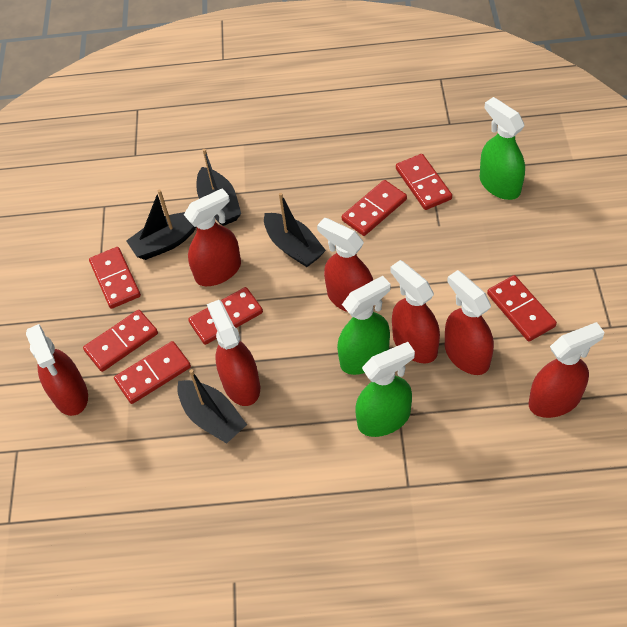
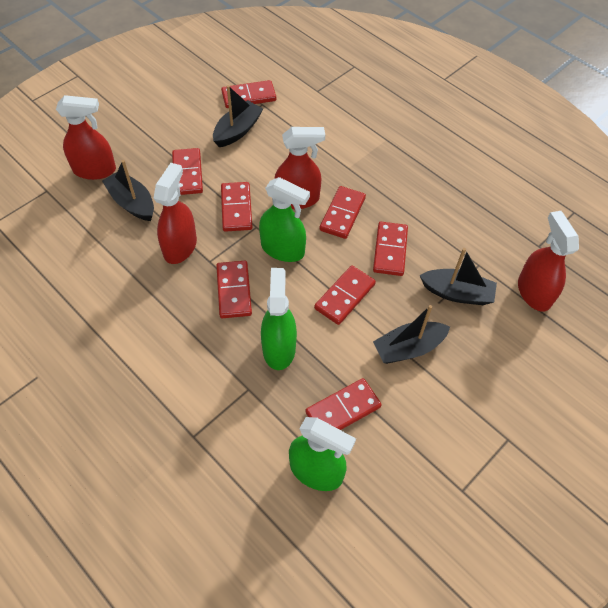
red domino: [83,310,158,372] [89,247,141,309] [114,341,191,404] [188,287,263,345] [342,180,407,236] [396,154,452,210] [487,275,557,341] = 7 -> [172,148,203,195] [216,261,252,318] [221,80,276,108] [221,182,253,232] [305,378,382,430] [314,265,376,325] [319,186,366,239] [373,222,408,276] = 8
red spray bottle: [26,324,88,416] [184,188,241,286] [207,300,260,406] [317,217,374,312] [390,260,440,364] [445,270,494,375] [529,322,604,418] = 7 -> [56,95,116,180] [154,163,197,264] [275,127,325,209] [518,211,579,312] = 4

